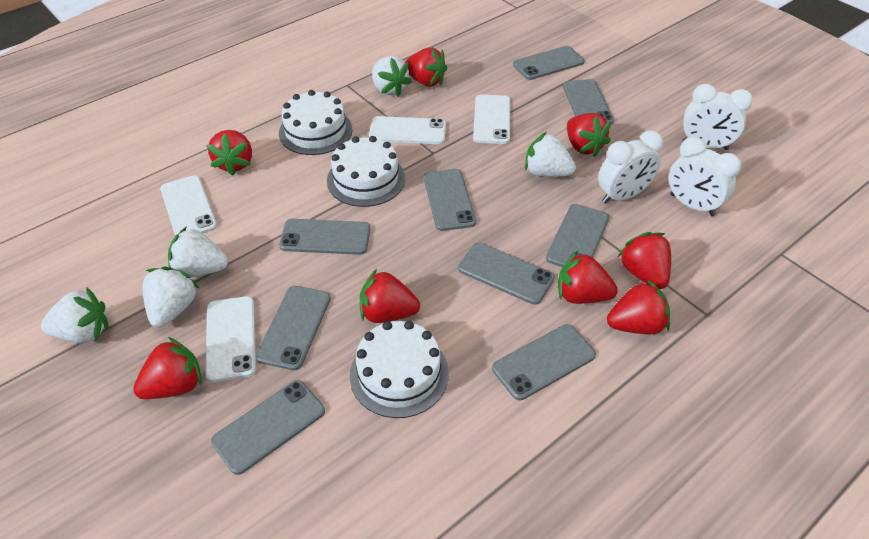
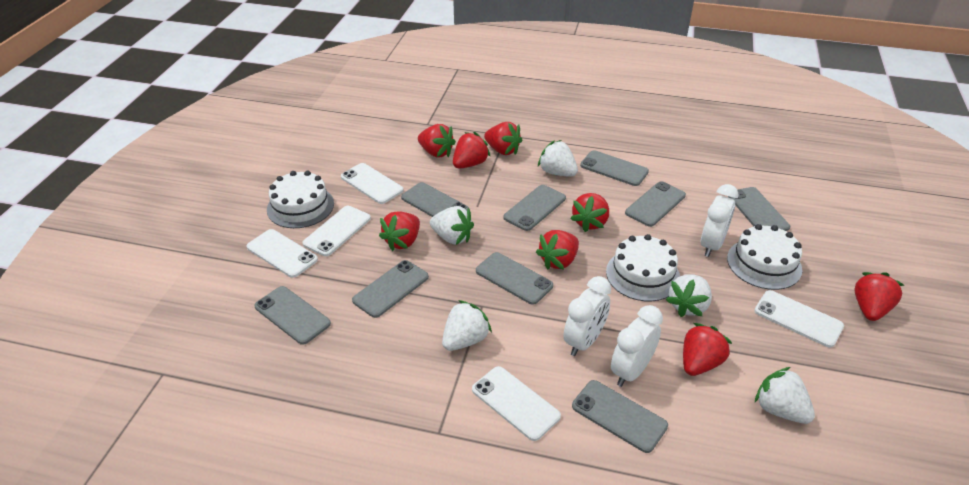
white phone: [160,175,217,236] [205,296,256,382] [369,116,446,144] [473,95,510,144] = 4 -> [246,229,318,278] [302,206,371,256] [341,163,404,204] [472,366,561,441] [754,290,844,348] = 5

